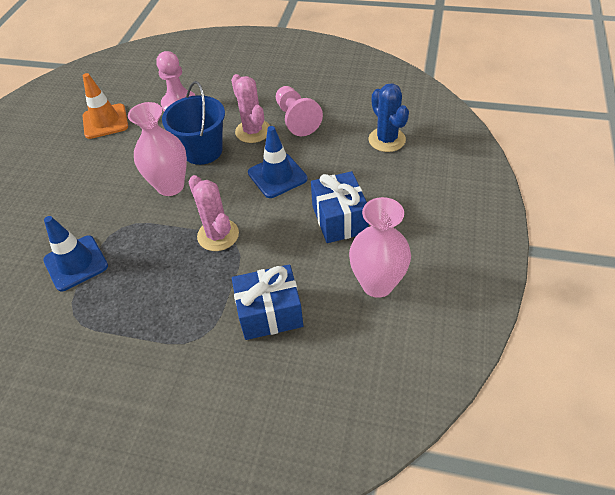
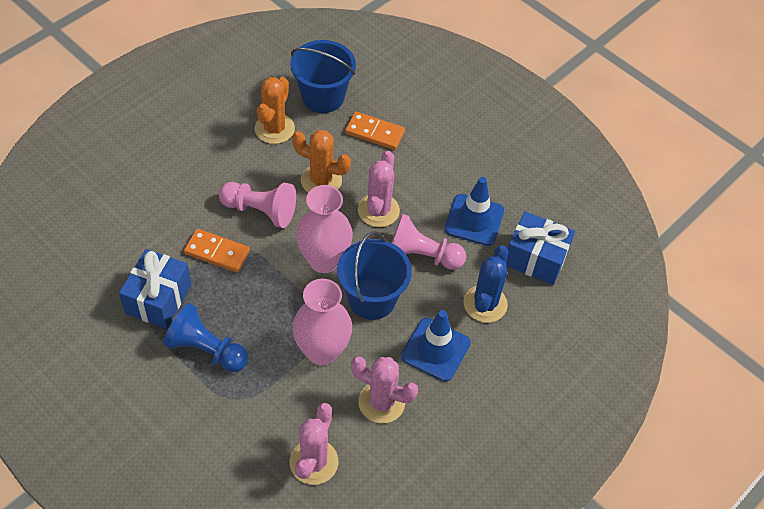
blue bucket: [162,81,225,165] = 1 -> [290,40,356,113] [337,231,412,320] = 2
blue pawn: none = 0 -> [163,303,248,372] = 1
orange cactus: none = 0 -> [255,77,295,144] [292,130,351,193] = 2
orange domino: none = 0 -> [184,229,250,272] [345,112,405,150] = 2
orange traffic cone: [82,73,128,139] = 1 -> none = 0
pink cactus: [189,175,239,251] [231,74,270,143] = 2 -> [290,403,338,485] [351,357,418,423] [358,151,400,227] = 3

